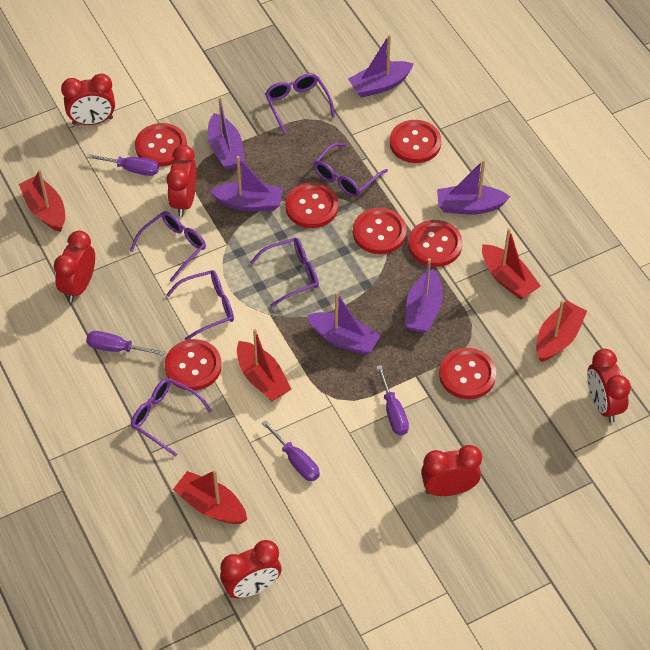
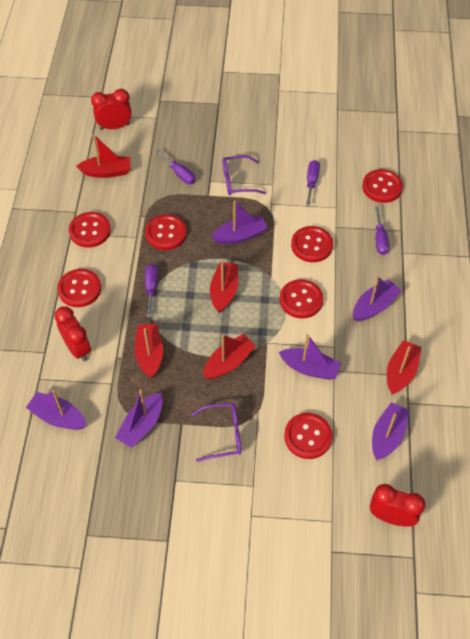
purple glasses: [130,211,206,282] [131,378,212,457] [166,270,234,340] [250,238,319,307] [265,73,335,134] [313,143,388,197] = 6 -> [191,403,241,462] [223,155,266,195] = 2
red clock: [54,230,95,302] [61,74,115,125] [166,145,197,217] [220,540,282,598] [421,445,482,496] [587,349,631,422] = 6 -> [54,306,91,362] [91,89,132,130] [370,484,425,527] = 3

